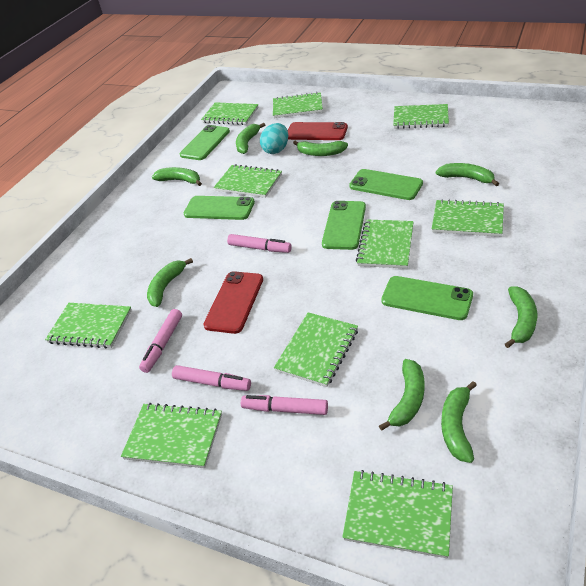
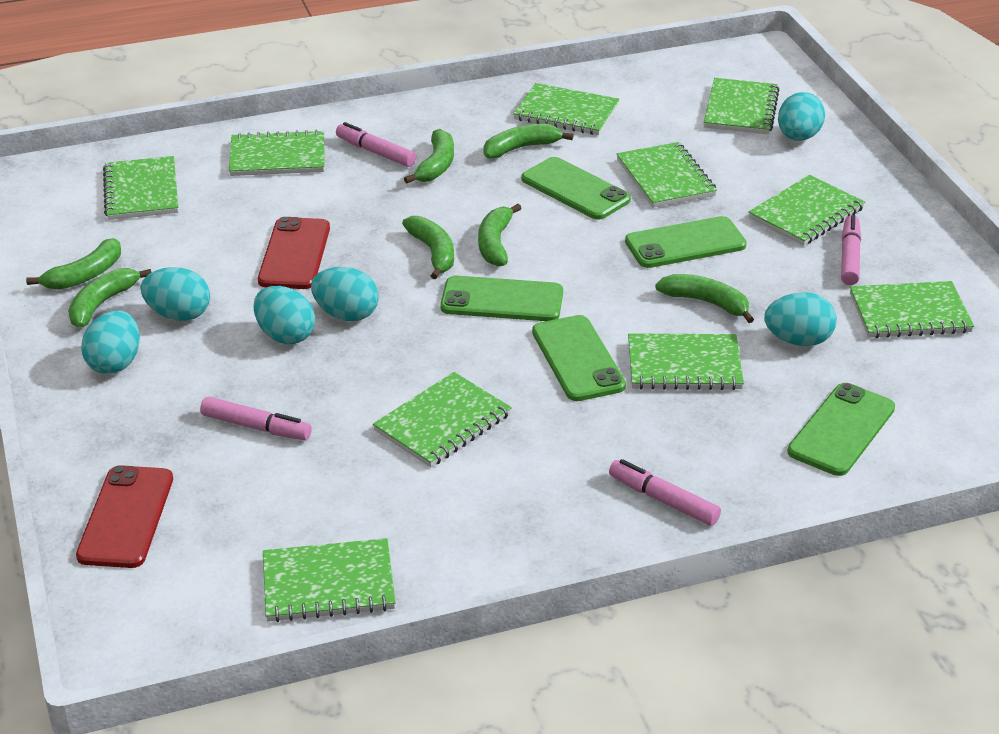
green banana: [147,258,193,307] [152,167,202,186] [236,123,265,154] [293,141,348,156] [379,359,425,431] [436,163,499,186] [441,381,477,463] [505,286,537,348] = 8 -> [26,238,121,290] [68,268,151,328] [402,216,454,279] [404,129,454,183] [478,204,522,267] [483,124,574,159] [655,274,754,323] = 7
turquoise egg: [260,123,288,154] = 1 -> [81,310,140,374] [140,267,210,321] [254,286,315,344] [311,267,379,321] [764,292,837,346] [778,92,825,141] = 6

